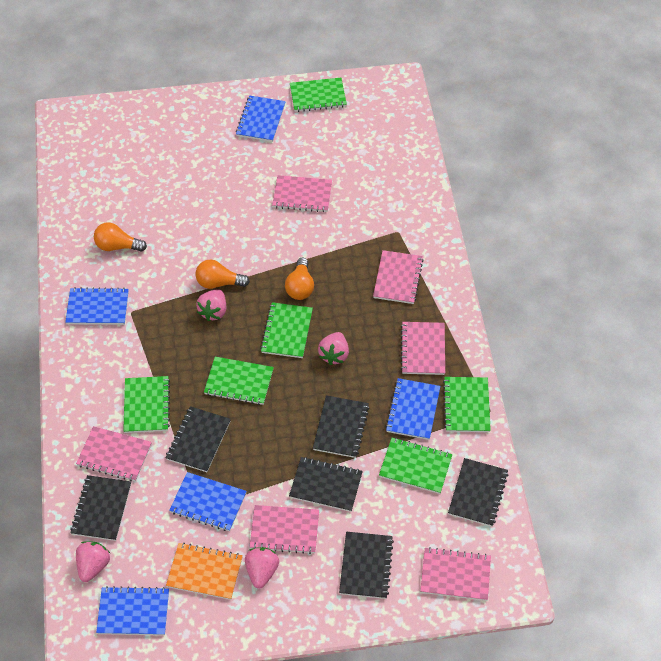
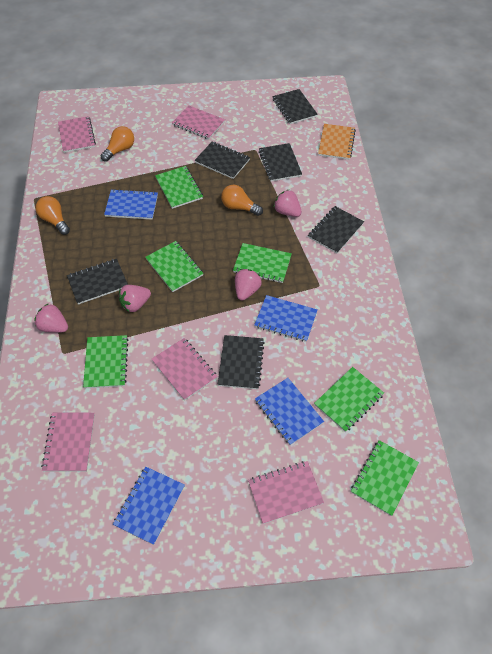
blue notebook: [65,287,129,325] [96,586,169,635] [169,472,247,531] [236,95,286,142] [385,378,440,440] = 5 -> [104,189,158,220] [113,467,185,545] [254,295,318,342] [255,378,324,445] = 4
pink notebook: [76,426,152,481] [249,505,319,554] [272,175,332,212] [373,250,424,304] [400,322,445,375] [420,547,491,601] = 6 -> [41,412,95,472] [58,116,96,153] [152,338,218,400] [172,105,225,139] [248,461,324,524] = 5

